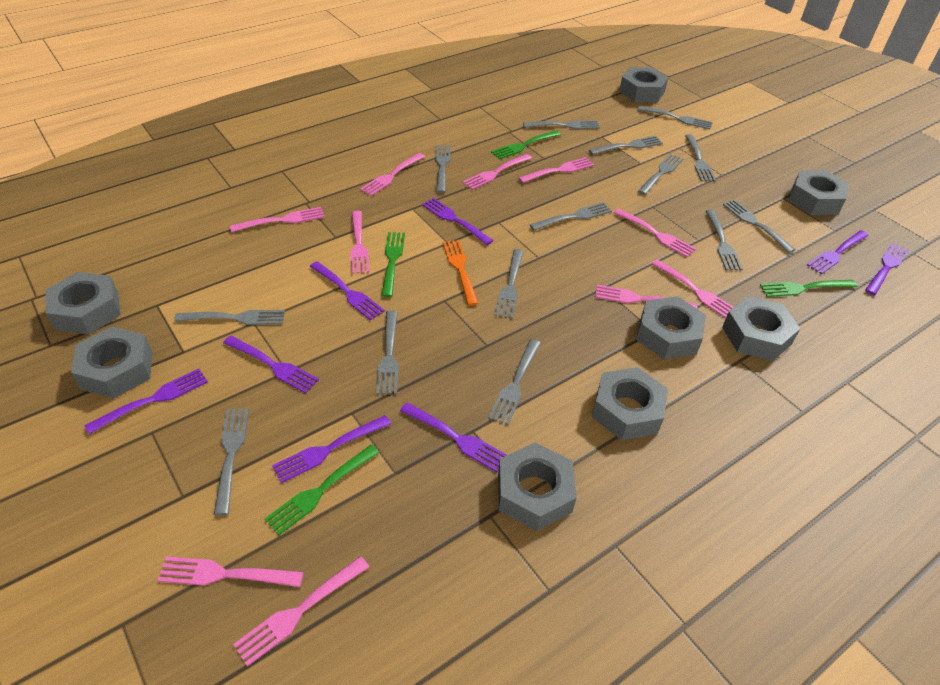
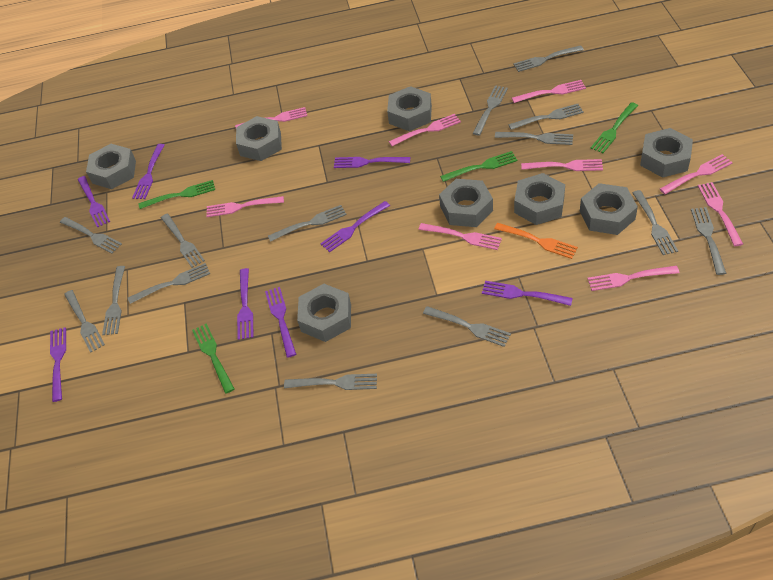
pink fork: [157,556,304,587] [230,207,325,232] [233,556,369,667] [350,211,370,274] [360,153,425,196] [463,154,532,190] [519,157,594,183] [595,285,697,308] [614,209,696,257] [652,259,734,318] = 10 -> [206,196,284,217] [235,107,307,127] [389,114,461,146] [418,223,502,250] [512,80,586,103] [521,159,603,171] [587,266,679,291] [660,154,733,194] [698,182,743,246] = 9

